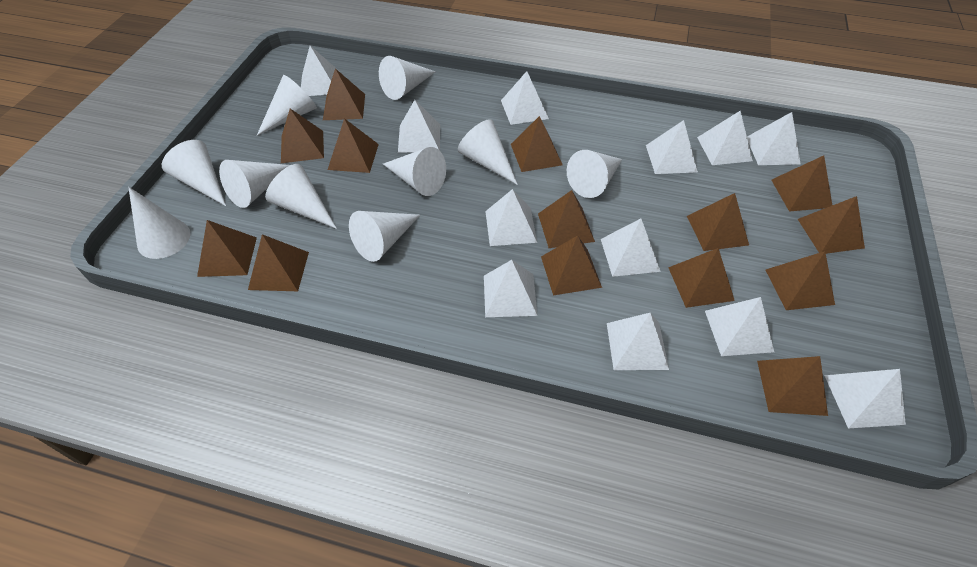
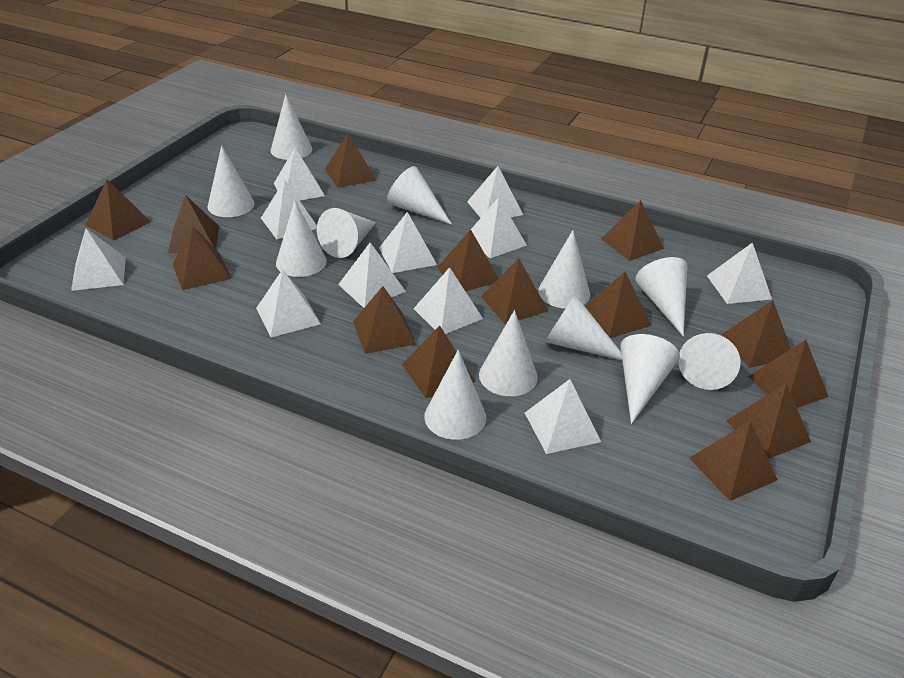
white cone: [128,187,190,259] [162,140,226,206] [219,160,290,208] [257,75,317,135] [265,164,337,229] [349,211,420,262] [379,56,435,100] [383,147,446,196] [458,119,518,185] [567,150,622,198] = 10 -> [208,145,254,217] [271,94,312,160] [276,200,327,277] [317,208,376,258] [387,166,452,225] [424,350,486,440] [479,310,538,396] [538,230,590,309] [545,295,622,360] [620,334,680,424] [635,257,688,337] [678,333,741,390] = 12
white pyramid: [301,46,340,96] [398,100,440,153] [484,260,537,317] [485,189,537,246] [501,71,549,125] [601,219,661,277] [607,313,669,370] [646,120,698,174] [697,111,753,165] [705,297,774,356] [747,112,800,165] [824,369,906,428] = 12 -> [71,228,126,291] [256,269,321,337] [261,180,317,239] [274,148,325,200] [338,243,406,308] [379,212,437,273] [413,267,483,334] [467,166,523,218] [471,197,527,258] [525,379,601,454] [707,242,772,304] = 11

